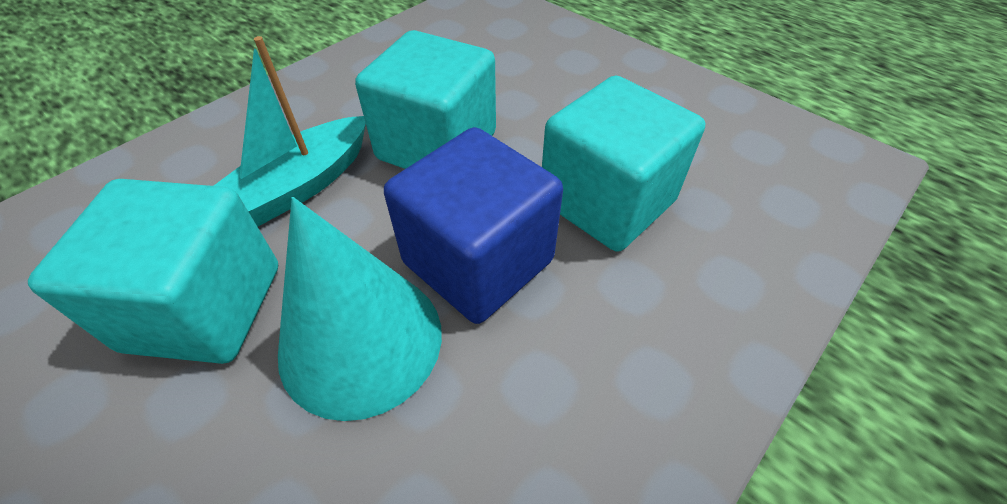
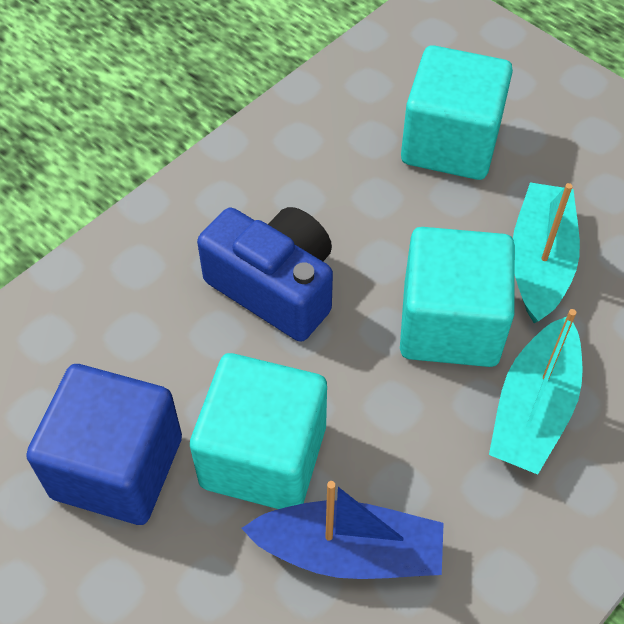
blue boat: none = 0 -> [241,481,444,579] = 1
blue camera: none = 0 -> [197,207,333,342] = 1
turquoise boat: [214,36,366,227] = 1 -> [489,309,583,474] [513,183,580,323] = 2
turquoise cone: [278,197,442,421] = 1 -> none = 0

